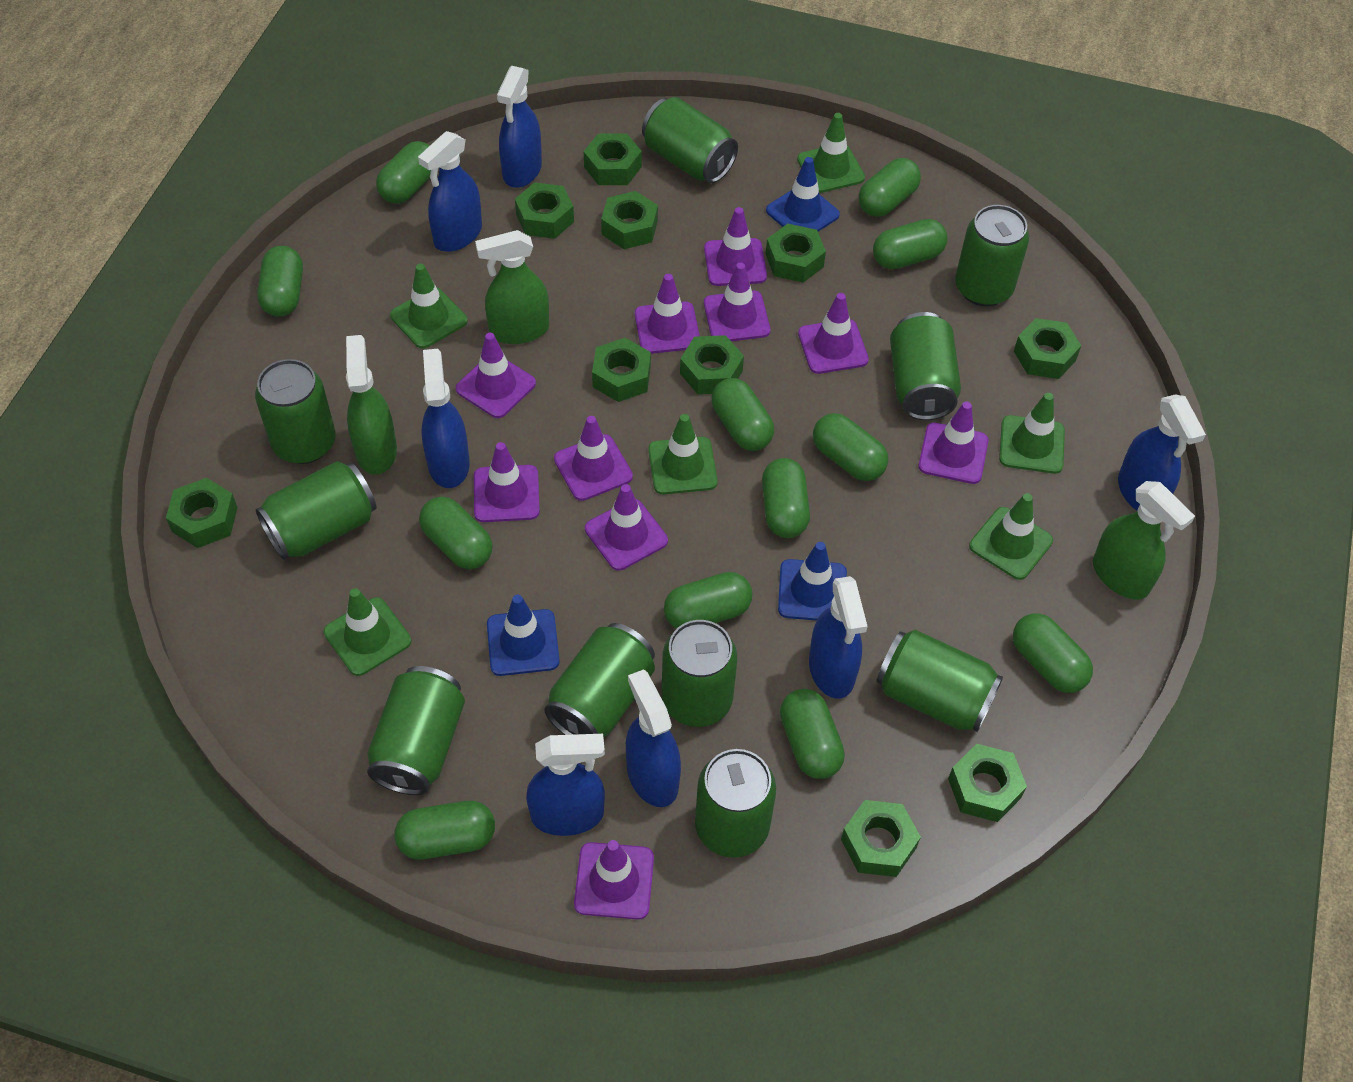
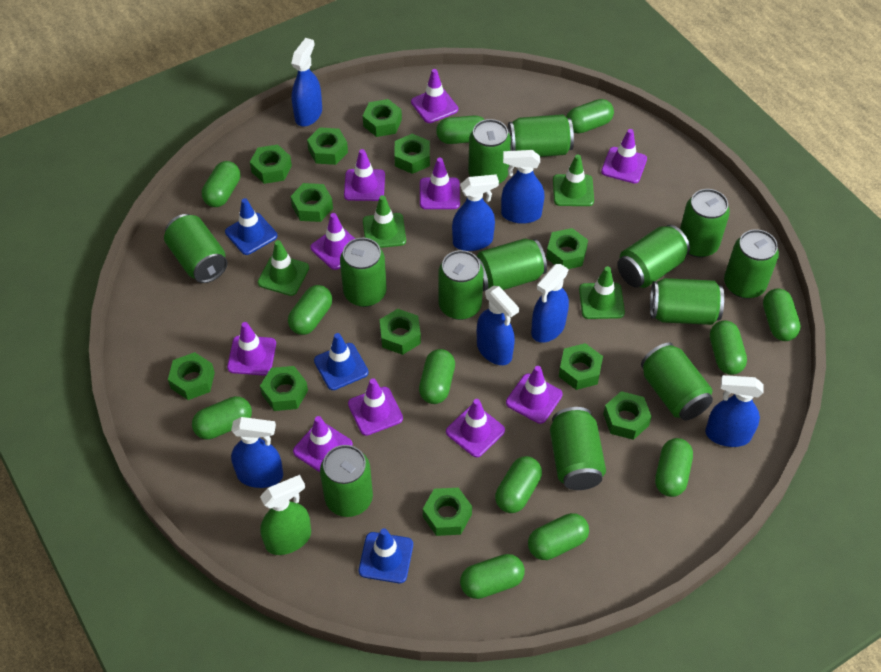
green can: [255,359,336,464] [256,461,377,560] [367,666,465,795] [544,623,655,737] [642,97,738,183] [662,620,737,727] [695,749,776,858] [876,630,1003,732] [890,312,961,420] [955,205,1029,307] = 10 -> [164,214,227,283] [320,445,373,517] [340,238,386,307] [438,250,484,320] [468,119,511,184] [477,238,547,291] [508,114,574,157] [550,407,606,490] [617,225,690,288] [641,343,713,420] [650,278,724,325] [680,189,730,257] [724,229,779,299] = 13
green nut: [166,478,238,548] [515,182,574,239] [584,133,642,185] [592,338,651,402] [601,191,658,249] [680,335,744,395] [766,224,826,283] [841,800,921,877] [948,744,1027,822] [1014,318,1081,379] = 10 -> [168,352,215,400] [250,144,292,184] [260,366,308,411] [290,183,333,222] [307,127,348,165] [363,99,402,137] [379,309,421,355] [394,134,430,174] [423,488,472,536] [546,228,588,269] [559,343,603,390] [603,391,652,440] = 12
green spray bottle: [346,335,397,475] [475,230,549,344] [1093,481,1195,600] = 3 -> [260,475,311,555] = 1
green traffic cone: [324,588,411,676] [390,264,467,349] [648,414,718,494] [797,113,865,193] [969,493,1053,580] [999,393,1065,474] = 6 -> [258,240,309,296] [363,195,406,248] [553,154,594,206] [579,266,625,319] = 4

